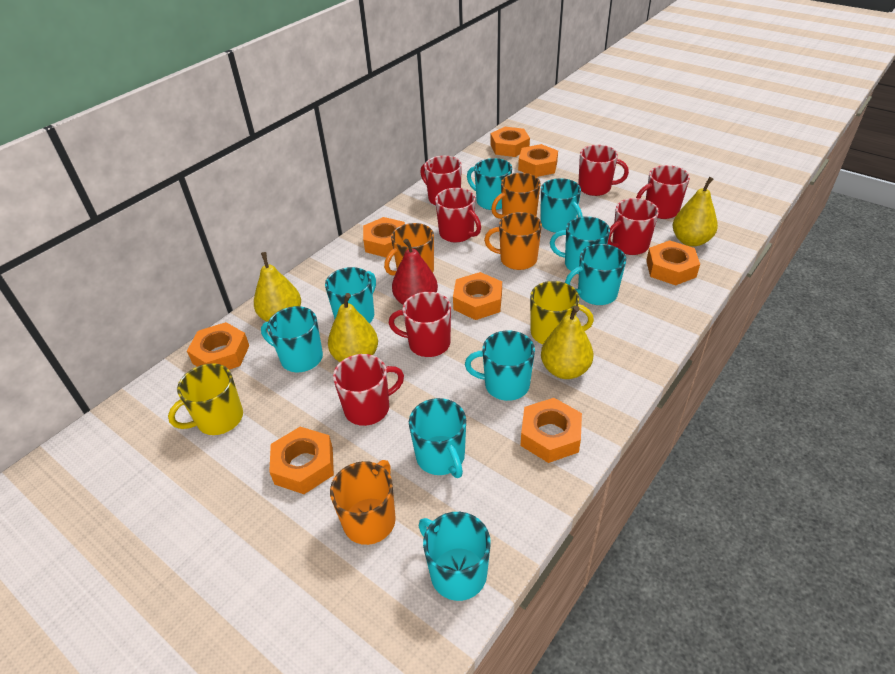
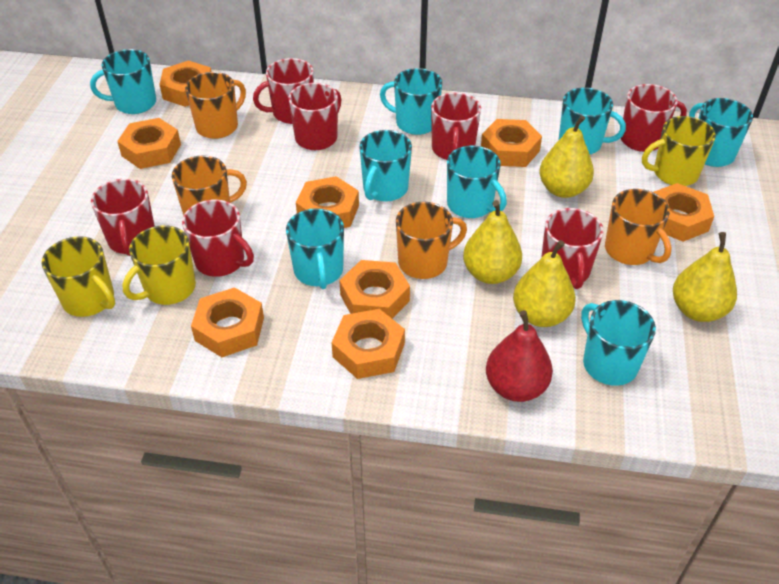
turquoise mug: [261,306,323,372] [325,267,376,323] [409,398,466,478] [419,512,491,601] [465,330,535,401] [467,158,512,210] [541,178,583,233] [550,216,610,274] [565,244,626,305] = 9 -> [90,49,156,114] [286,208,344,289] [359,130,412,202] [380,68,442,135] [447,146,507,218] [558,87,626,154] [581,300,656,386] [689,98,753,167] = 8
yellow mug: [168,363,243,435] [530,281,594,344] = 2 -> [41,236,115,317] [122,225,196,305] [642,116,716,186] = 3

